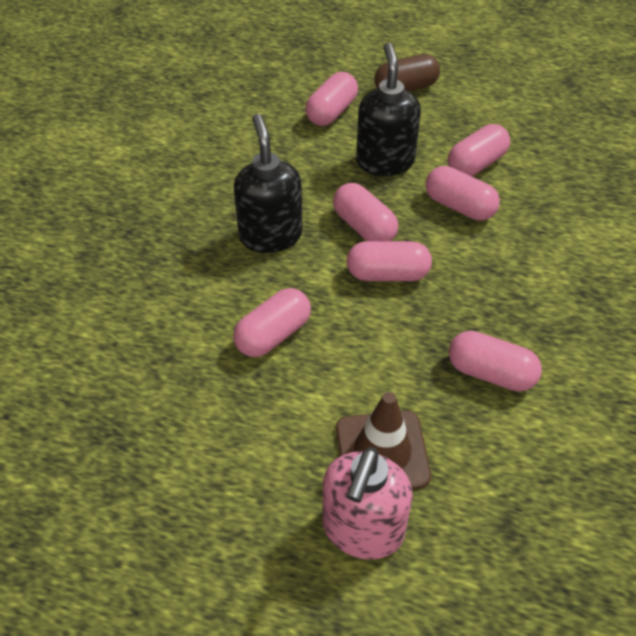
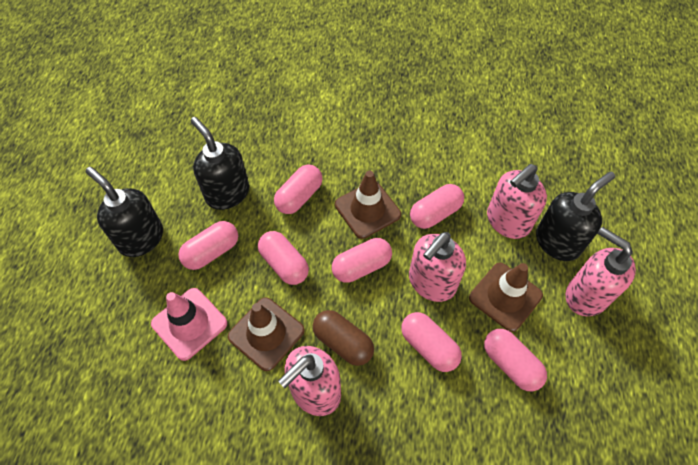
black soap dispenser: [234,114,303,253] [356,43,421,176] = 2 -> [86,167,163,257] [191,117,249,210] [536,172,615,261] = 3
brown traffic cone: [336,392,431,489] = 1 -> [228,297,304,371] [335,171,401,239] [469,263,543,332] = 3
pink soap dispenser: [322,447,413,560] = 1 -> [278,346,341,416] [409,232,466,302] [487,164,547,239] [566,227,636,316] = 4
pink traffic cone: none = 0 -> [151,288,227,361] = 1

